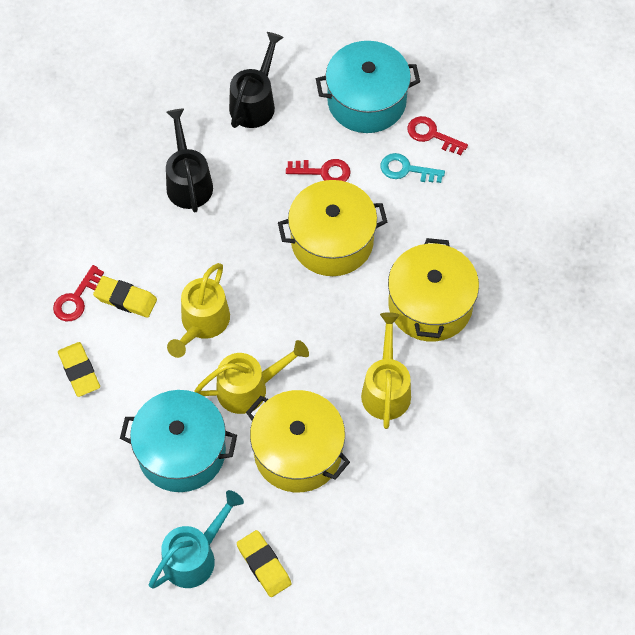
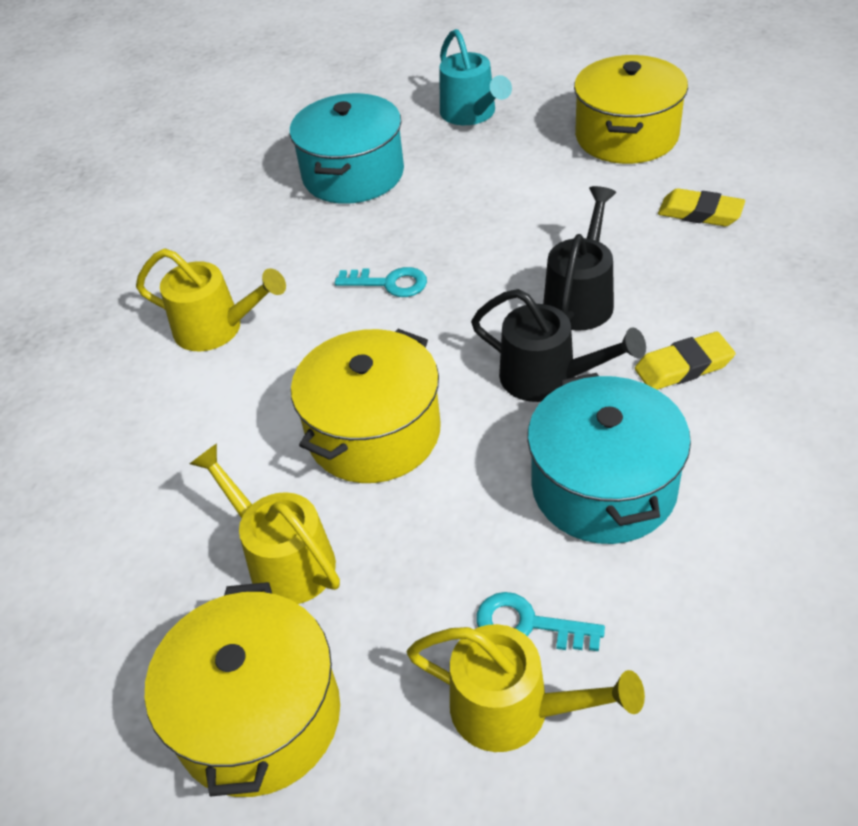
red key: [53,265,104,321] [286,159,351,182] [407,116,468,155] = 3 -> none = 0
turquoise key: [381,153,445,183] = 1 -> [335,267,427,297] [477,592,605,651] = 2
yellow eraser: [58,342,100,397] [93,276,157,318] [237,530,292,597] = 3 -> [635,332,736,390] [658,188,745,226] = 2

